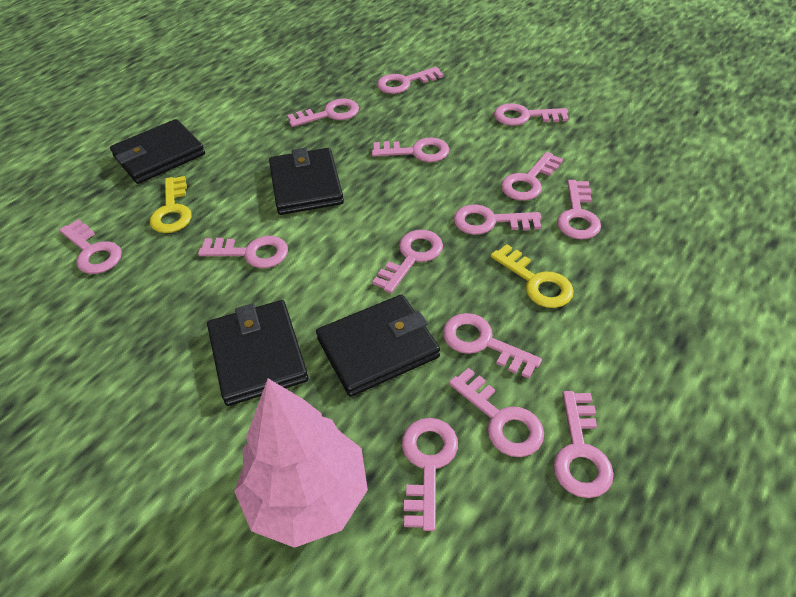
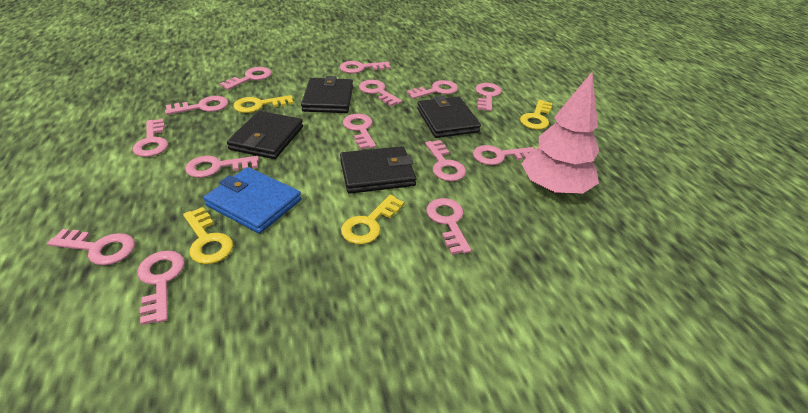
blue wallet: none = 0 -> [203,167,301,234] = 1
yellow key: [150,176,192,233] [491,244,574,308] = 2 -> [183,207,233,264] [233,95,294,113] [341,195,404,244] [520,100,552,130] = 4

